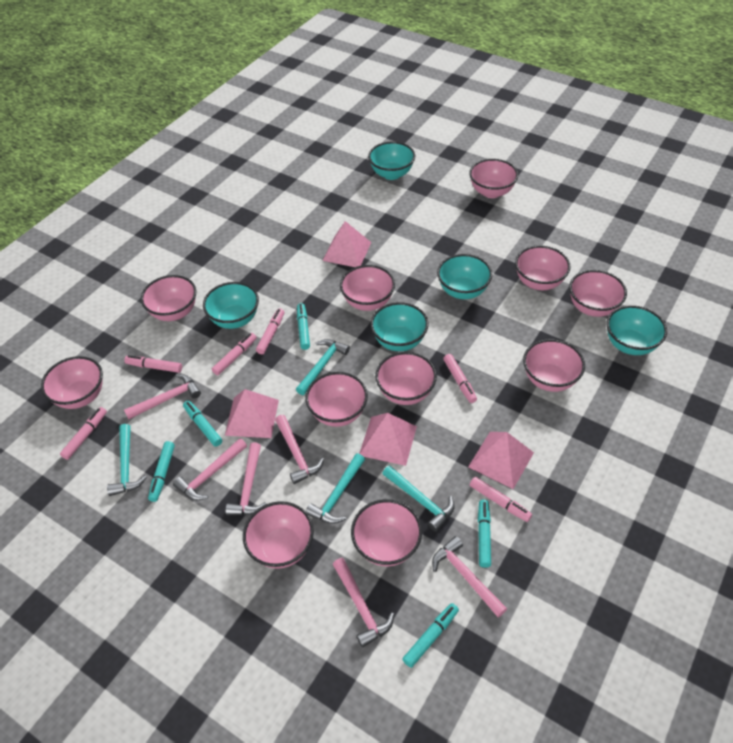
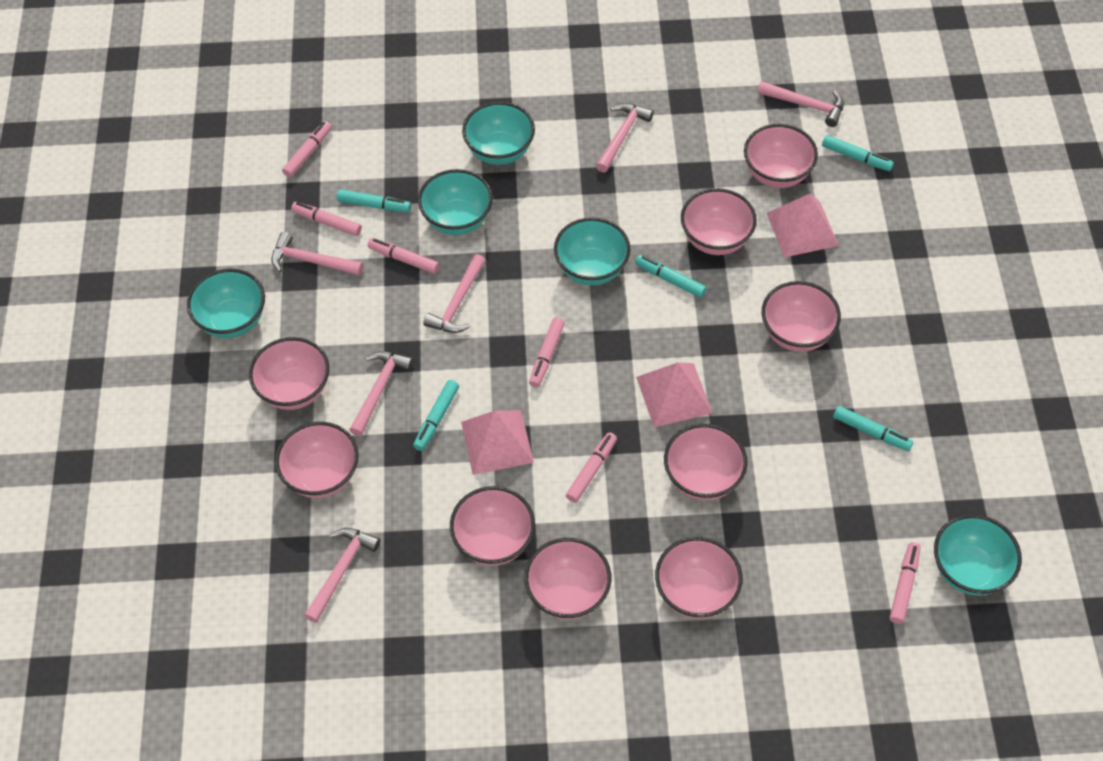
pink bowl: [41,356,103,409] [141,275,196,321] [243,501,314,569] [305,372,368,427] [340,265,395,311] [351,499,422,566] [375,352,437,405] [469,159,518,198] [515,245,571,290] [523,339,585,392] [569,270,627,317] = 11 -> [249,337,329,410] [275,422,359,498] [450,486,535,566] [524,538,611,620] [655,537,743,619] [664,424,748,500] [681,188,757,255] [744,124,818,188] [762,281,841,352] = 9
pink pyramid: [225,389,279,438] [322,221,372,267] [359,413,417,466] [468,432,534,489] = 4 -> [461,410,534,475] [636,362,712,428] [767,194,839,257] = 3
turquoise hammer: [107,424,147,496] [296,339,350,395] [306,453,365,524] [382,465,454,532] = 4 -> none = 0

